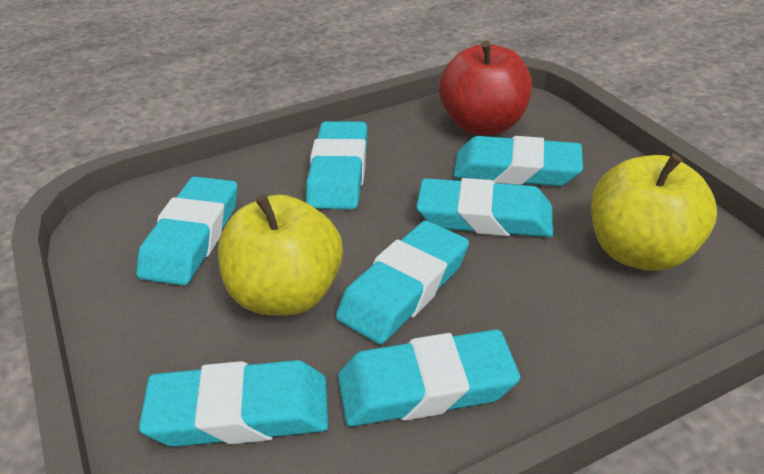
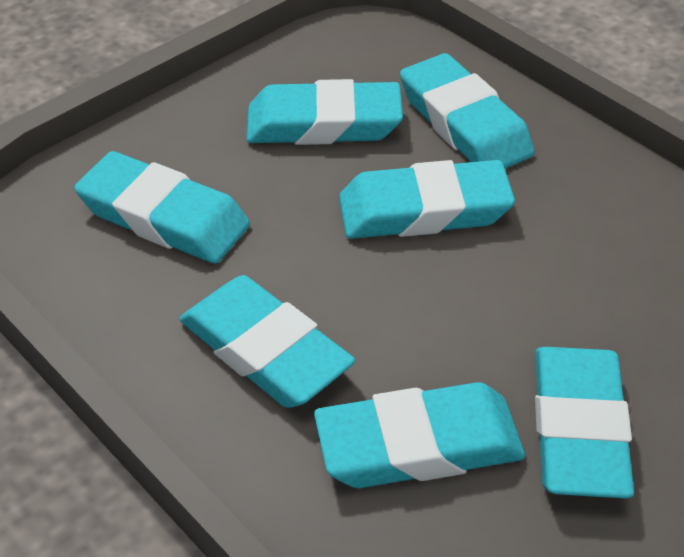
red apple: [439,41,532,135] = 1 -> none = 0
yellow apple: [218,194,343,315] [591,154,717,271] = 2 -> none = 0

